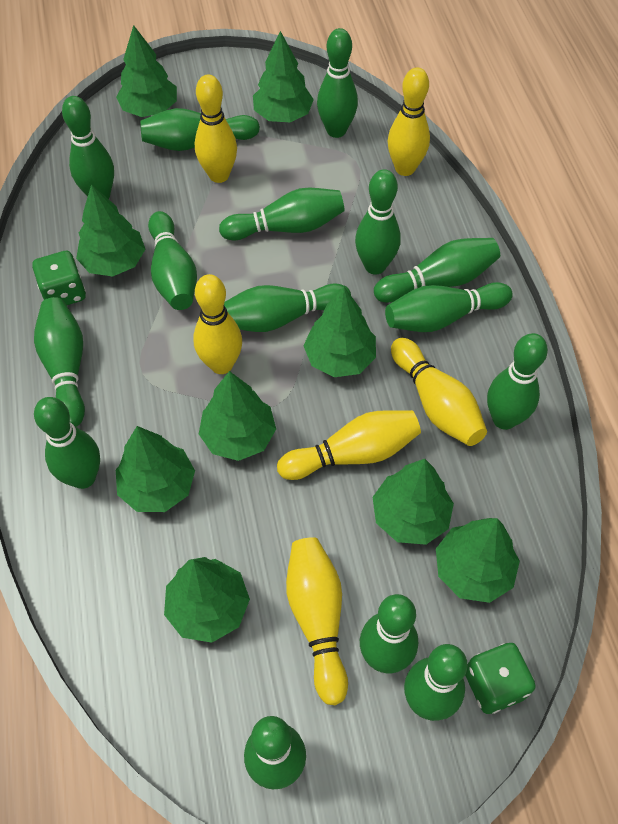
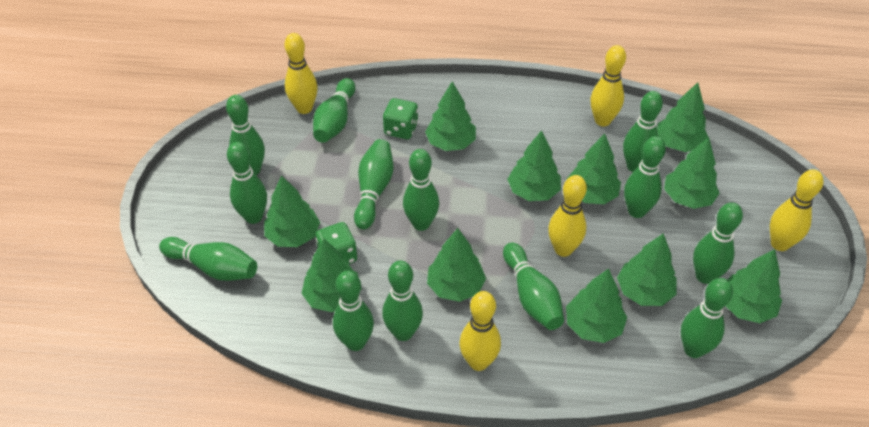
green bowling pin: [34,297,85,427] [34,397,100,489] [62,96,114,199] [140,108,260,151] [148,211,197,310] [219,188,345,240] [224,284,351,332] [244,716,306,789] [317,28,358,138] [355,169,401,275] [360,594,418,673] [374,238,500,303] [385,282,513,332] [404,644,468,721] [487,333,548,430] = 15 -> [159,237,257,281] [226,95,265,175] [227,142,267,224] [313,78,355,143] [333,271,374,351] [354,139,394,230] [382,260,423,341] [403,149,439,231] [503,243,564,330] [623,91,663,172] [624,136,666,218] [681,278,733,358] [693,202,743,284] = 13
green tree: [76,184,145,276] [116,25,177,117] [116,426,195,512] [164,557,250,643] [199,371,276,461] [253,31,314,122] [303,287,376,377] [373,459,454,545] [436,518,520,603] = 9 -> [264,175,320,247] [301,239,362,312] [425,82,476,151] [427,228,486,302] [507,130,561,201] [566,269,627,343] [567,133,621,204] [617,233,676,306] [657,82,708,152] [664,137,720,209] [726,249,782,323] = 11
yellow bowling pin: [193,274,242,374] [195,75,237,183] [277,410,421,480] [286,537,348,706] [388,67,430,176] [391,338,487,446] = 6 -> [284,33,318,114] [459,291,501,371] [548,175,587,257] [591,45,626,126] [770,169,824,251] = 5

